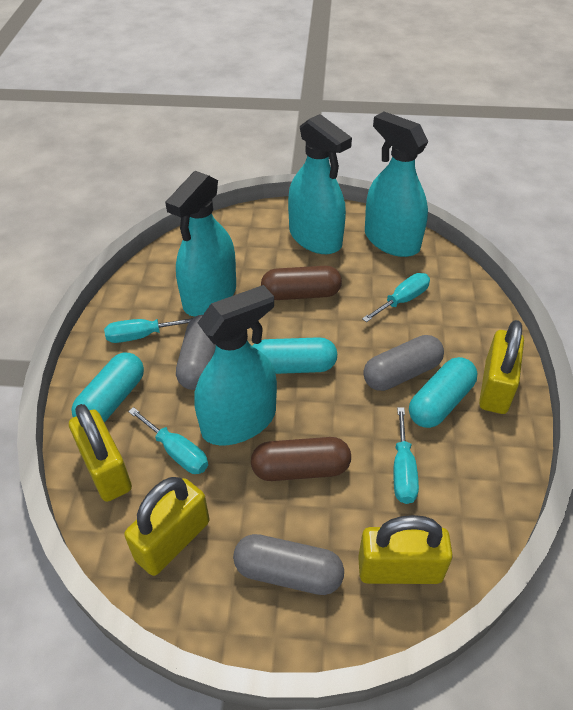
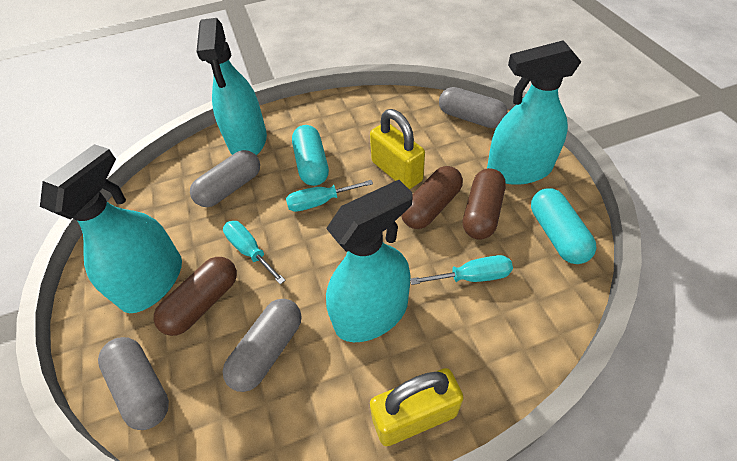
brown capsule: [251,437,351,481] [261,266,342,300] = 2 -> [154,257,237,336] [401,166,463,229] [463,168,506,240] = 3
grey capsule: [176,315,216,390] [233,534,344,595] [363,335,444,391] = 3 -> [98,337,169,430] [190,150,260,207] [223,299,302,392] [439,87,508,128] = 4
turquoise capsule: [71,353,144,423] [252,337,337,374] [409,357,477,428] = 3 -> [292,125,329,186] [531,188,597,264] = 2
turquoise screwdriver: [104,318,193,343] [128,407,208,474] [362,273,430,322] [393,407,419,504] = 4 -> [223,221,286,284] [286,180,373,212] [410,255,513,285] = 3
yellow padlock: [69,404,132,502] [124,477,210,576] [358,515,453,584] [479,320,524,414] = 4 -> [370,109,425,189] [370,368,464,446] = 2

